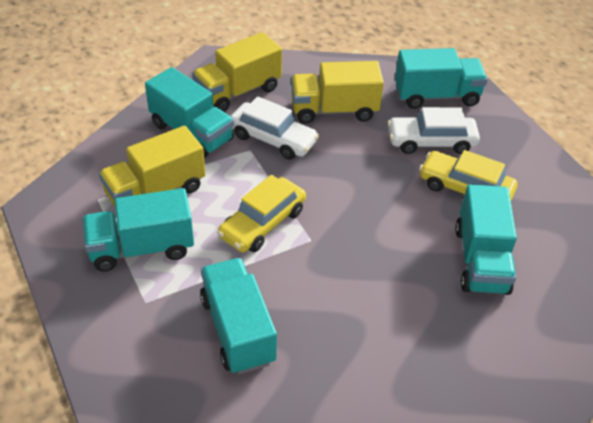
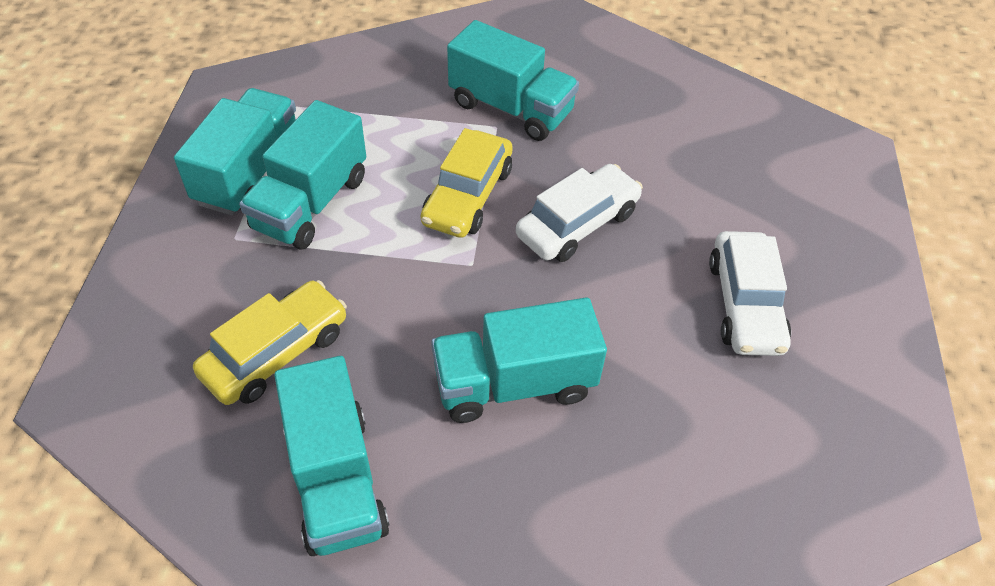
yellow truck: [99,126,205,207] [192,32,282,112] [291,61,384,124] = 3 -> none = 0

